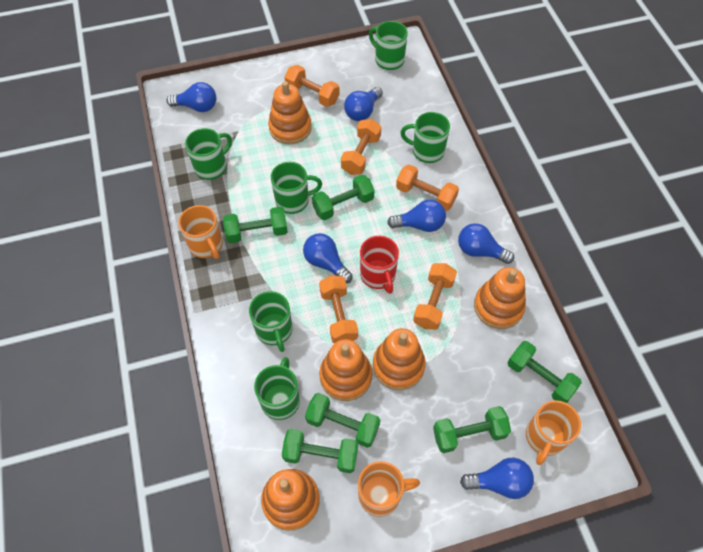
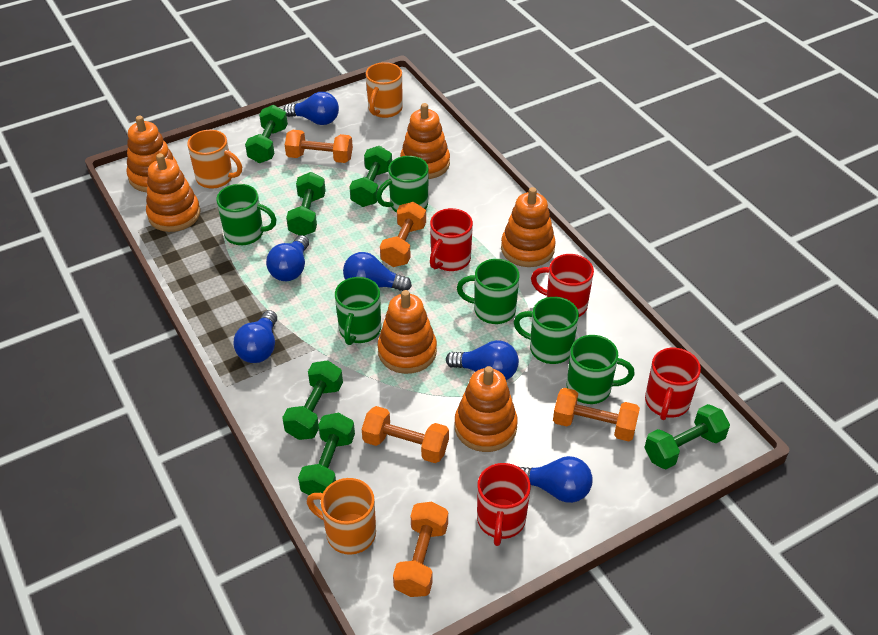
orange stacking toy: [261,469,320,531] [268,81,312,144] [319,339,372,401] [373,328,426,390] [474,267,526,329] = 5 -> [127,116,177,192] [146,153,200,232] [378,290,437,374] [400,103,450,179] [454,366,518,452] [501,187,556,267] = 6
red mug: [360,236,399,294] = 1 -> [430,208,473,271] [477,463,531,546] [531,254,594,317] [645,348,701,420] = 4

